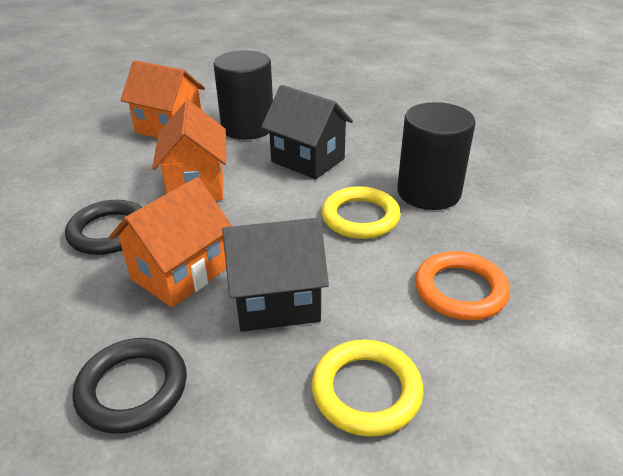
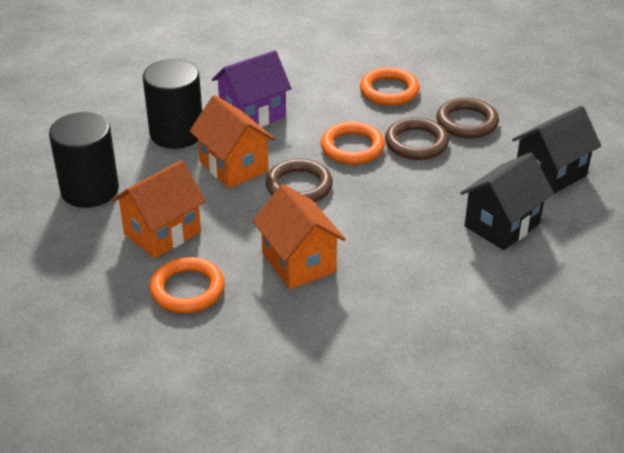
black ring: [65,200,142,255] [72,338,187,434] = 2 -> none = 0
brown ring: none = 0 -> [266,159,333,202] [385,117,449,160] [436,98,499,138] = 3
orange ring: [415,251,510,320] = 1 -> [149,257,225,313] [321,122,385,165] [360,67,420,106] = 3
purple house: none = 0 -> [212,50,291,127] = 1
yellow ring: [312,339,424,437] [322,186,401,239] = 2 -> none = 0

